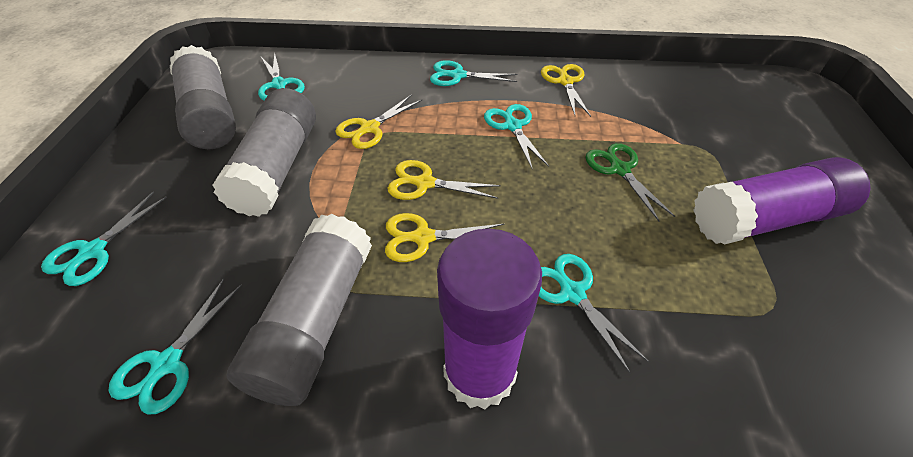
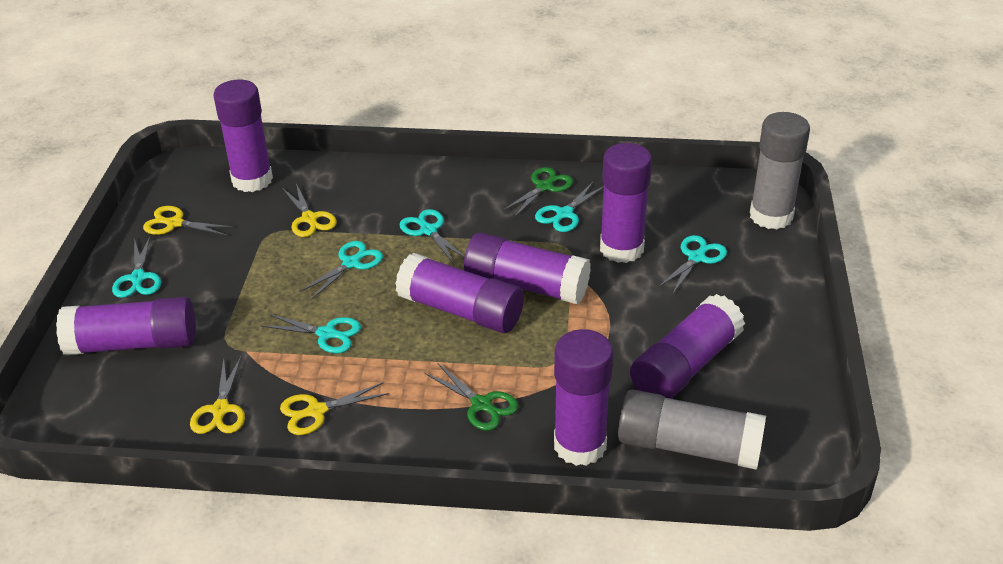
green scissors: [585,143,676,221] = 1 -> [424,363,518,431] [502,167,573,218] = 2
grey glue stick: [170,45,236,149] [213,88,316,217] [226,214,372,406] = 3 -> [618,389,766,470] [750,112,810,229] = 2
purple glue stick: [437,229,542,409] [693,157,871,244] = 2 -> [56,297,196,355] [213,79,273,192] [395,253,524,333] [464,232,591,304] [554,329,613,466] [600,143,652,263] [630,294,745,399] = 7

